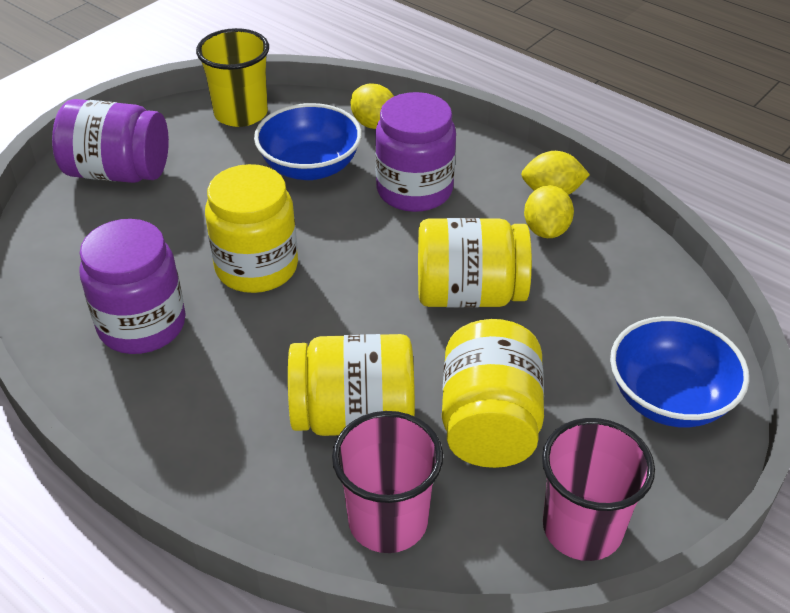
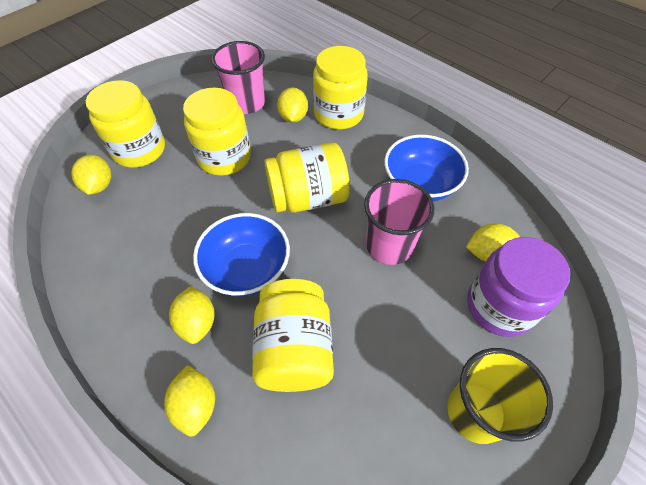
purple jar: [52,99,169,183] [79,219,186,354] [375,92,456,212] = 3 -> [467,237,570,337] = 1
yellow jar: [205,164,298,293] [288,334,415,436] [418,218,532,307] [442,319,544,468] = 4 -> [86,80,165,168] [183,88,251,176] [252,279,334,392] [264,142,350,213] [313,46,368,130] = 5
yellow lemon: [351,84,394,129] [521,151,590,195] [524,185,574,238] = 3 -> [71,155,111,195] [164,365,215,437] [169,286,215,344] [277,87,308,123] [466,223,520,261] = 5

